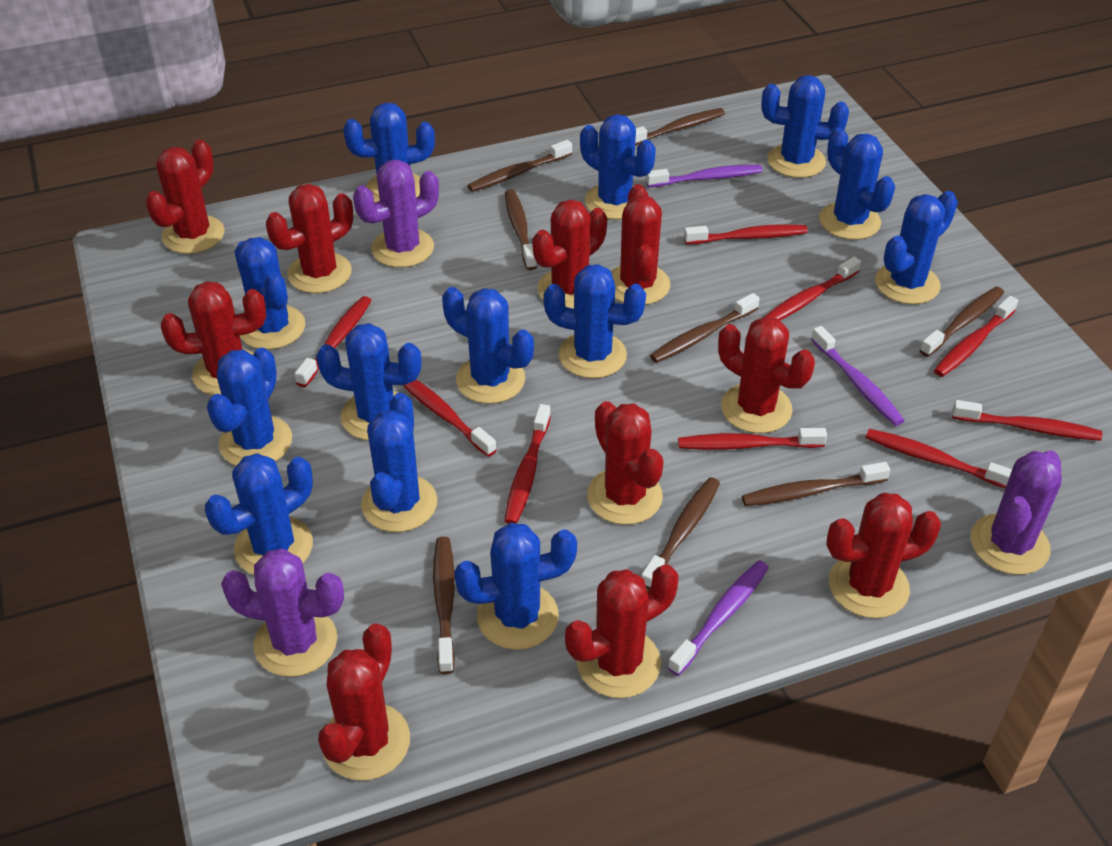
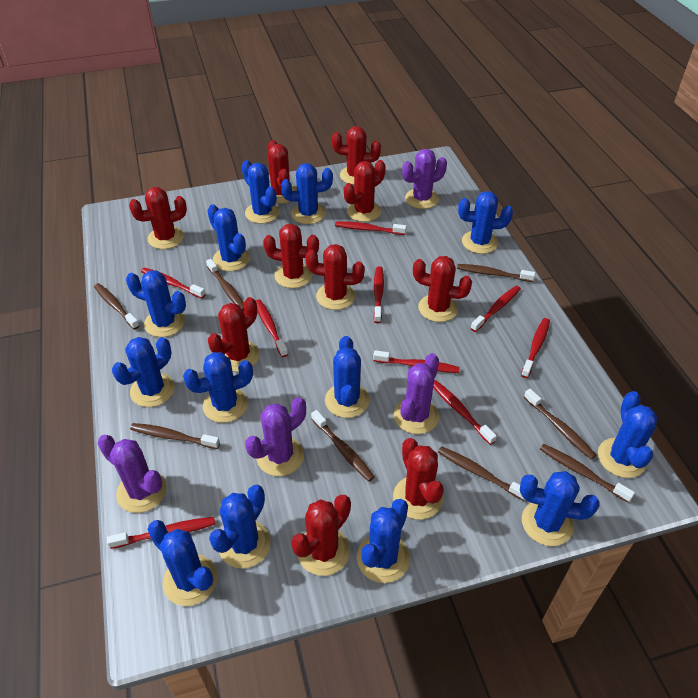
purple cactus: [221,549,344,677] [353,160,439,268] [971,450,1062,575] = 3 -> [97,435,167,513] [245,397,306,476] [394,353,439,434] [402,149,447,209] = 4
purple toothbrush: [646,165,762,187] [667,560,769,676] [811,326,905,426] = 3 -> none = 0

